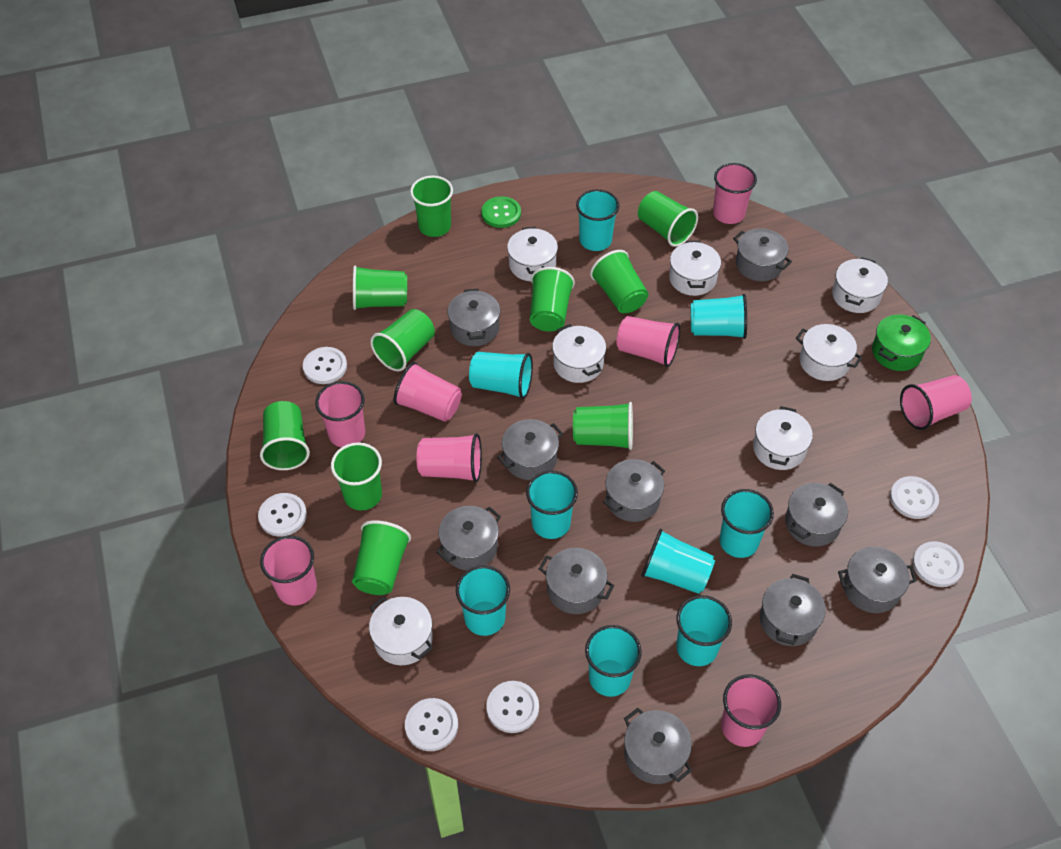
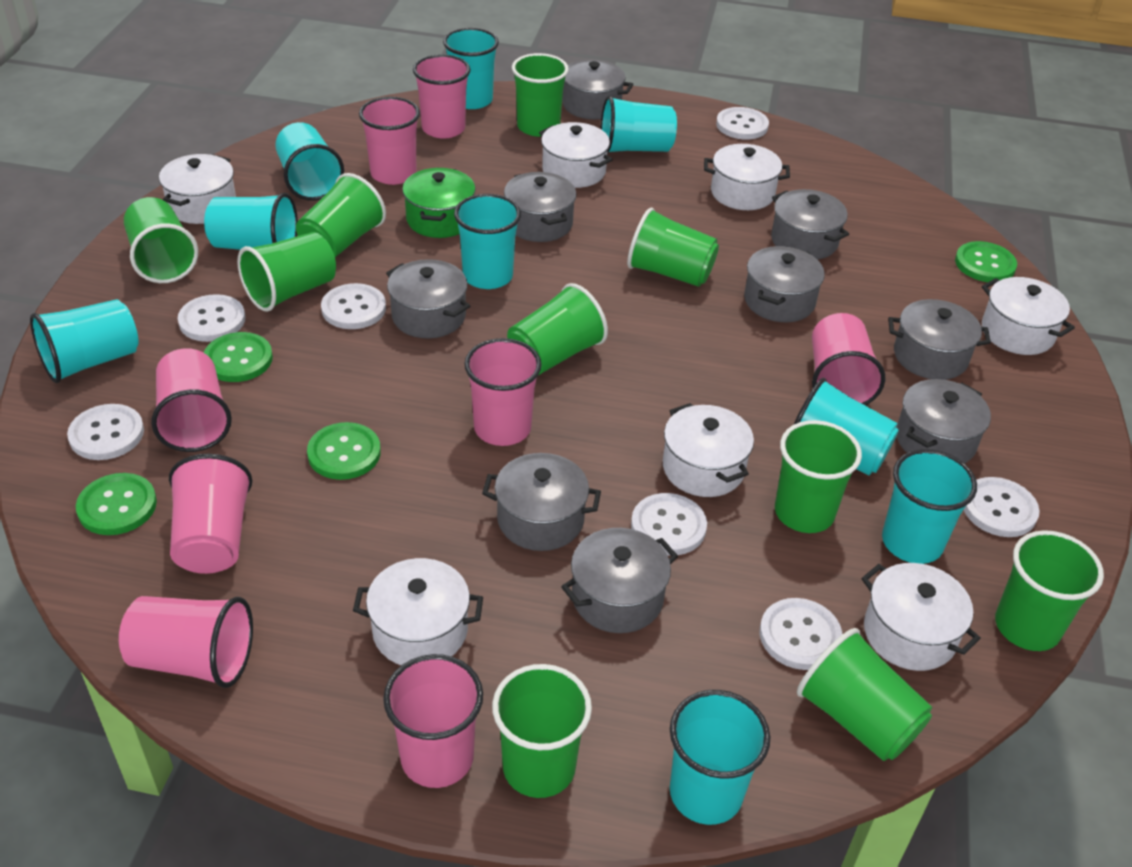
green button: [482,196,521,228] = 1 -> [76,473,157,535] [204,332,273,382] [307,422,381,480] [955,241,1017,282] = 4
grey pot: [436,506,501,570] [448,289,500,346] [497,419,563,480] [539,548,614,614] [603,459,665,522] [624,708,692,784] [733,228,792,281] [760,574,826,646] [785,483,848,547] [838,547,917,613] = 10 -> [386,259,470,338] [482,453,601,551] [504,172,577,242] [561,528,678,633] [563,60,633,119] [744,246,825,322] [771,189,849,260] [888,299,991,380] [896,379,991,463] = 9
white button: [258,493,307,537] [303,347,347,384] [405,698,458,751] [486,681,539,733] [890,476,939,519] [913,541,964,587] = 6 -> [67,404,144,460] [178,294,245,342] [321,283,386,329] [631,493,707,556] [716,107,769,140] [760,598,842,670] [964,477,1040,537] = 7

